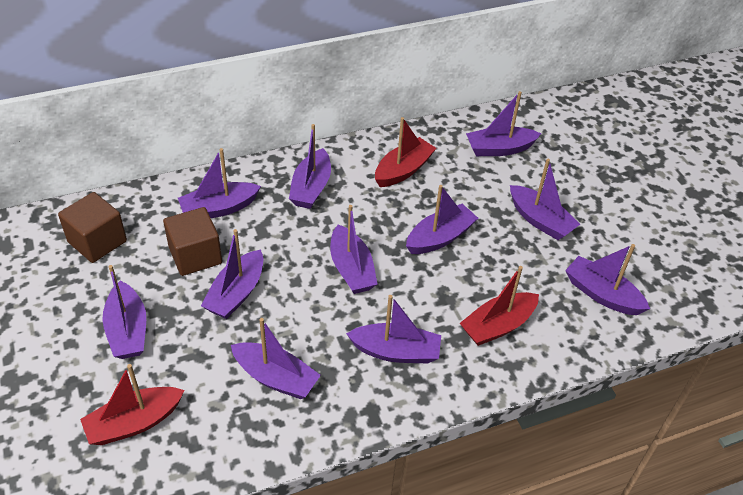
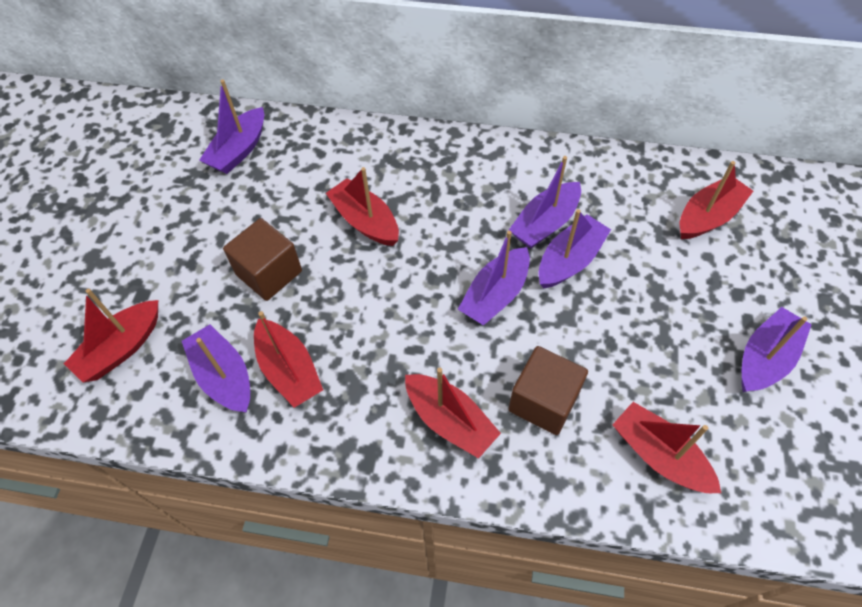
purple boat: [102,265,146,359] [178,148,261,218] [201,229,263,319] [231,318,321,399] [289,124,331,209] [330,205,378,294] [346,295,441,364] [406,185,478,254] [466,91,541,156] [510,159,580,240] [565,244,650,315] = 11 -> [182,324,250,412] [199,80,264,174] [458,231,530,326] [509,156,581,248] [538,209,611,288] [741,307,812,392] = 6
red boat: [80,364,185,445] [375,117,437,187] [460,266,539,346] = 3 -> [64,289,158,382] [254,311,323,408] [326,167,399,246] [405,368,501,459] [612,402,721,493] [680,161,753,239] = 6

